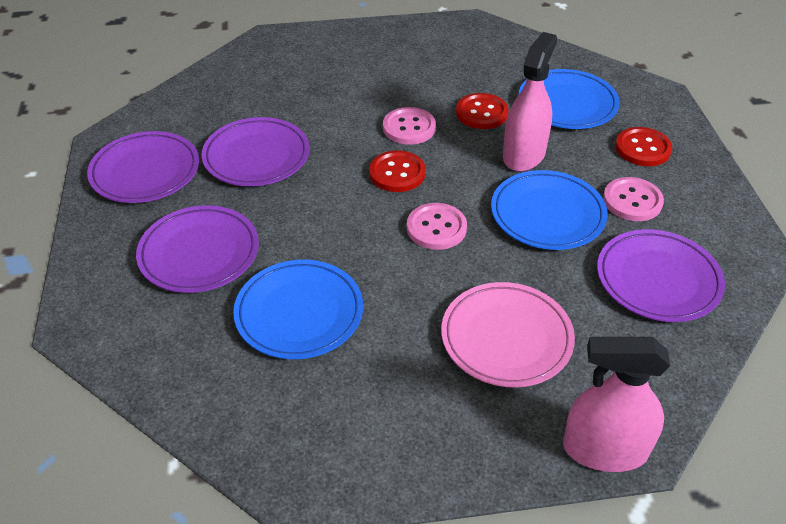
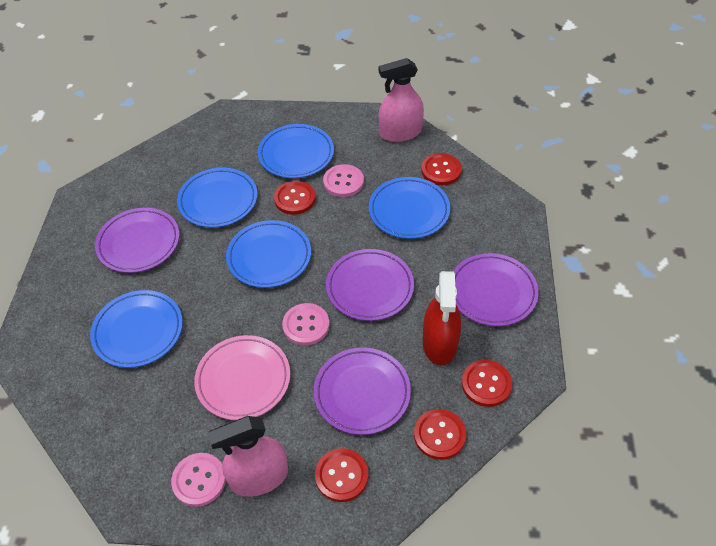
blue plate: [233,260,363,359] [491,170,608,250] [519,69,620,129] = 3 -> [90,290,183,368] [177,168,258,228] [226,220,311,288] [258,124,334,178] [369,177,450,239] = 5
red button: [369,150,426,192] [456,93,509,129] [615,127,672,166] = 3 -> [274,181,315,215] [315,448,368,502] [414,409,466,460] [421,153,462,185] [462,360,512,407] = 5
red spray bottle: none = 0 -> [423,271,461,365] = 1

